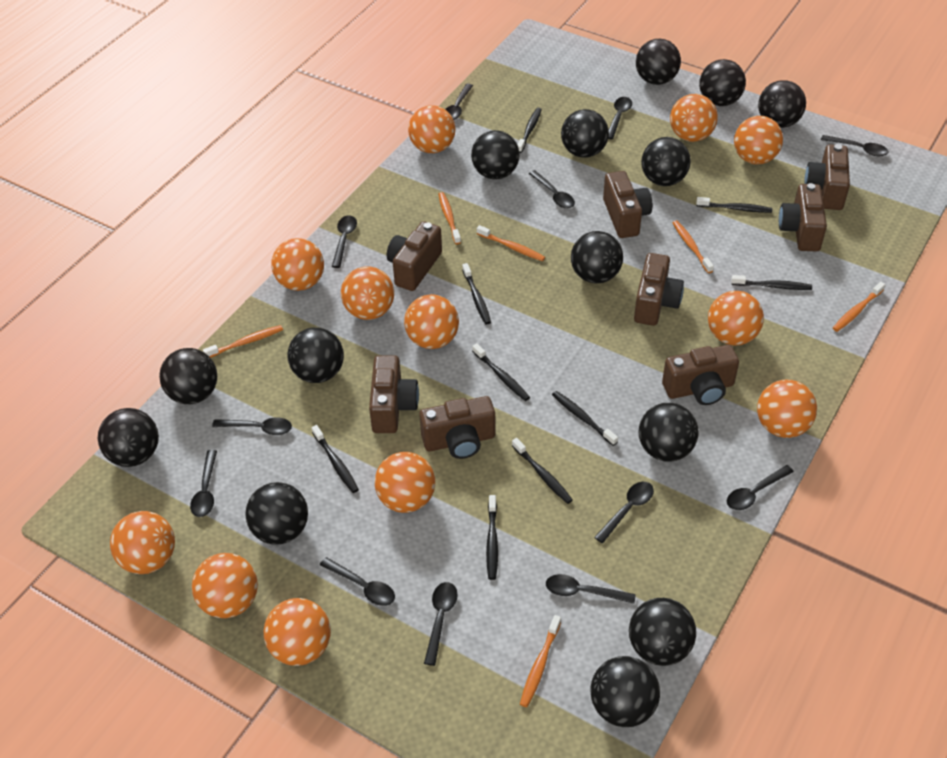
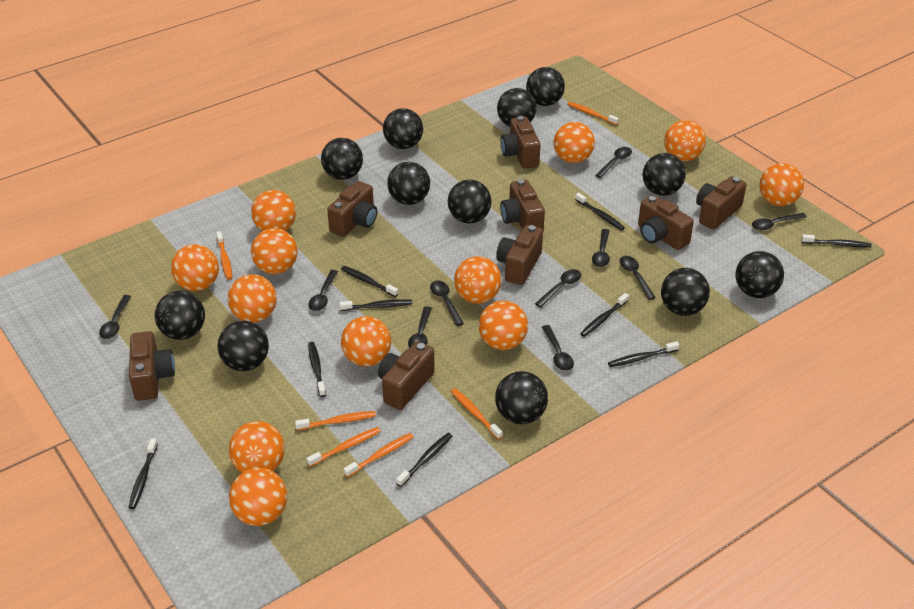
black ball: [98,408,159,467] [159,348,217,404] [245,482,308,545] [287,327,344,383] [471,130,519,179] [561,109,609,158] [571,231,623,284] [590,656,660,727] [629,598,696,666] [636,39,681,85] [639,403,699,462] [641,137,691,186] [699,59,746,106] [758,80,806,128] = 14 -> [155,291,205,340] [217,321,269,371] [321,138,363,180] [383,108,423,149] [387,162,430,205] [448,180,491,223] [495,371,548,424] [497,88,537,127] [526,67,565,106] [643,153,686,196] [661,268,710,316] [736,251,784,298] = 12
black spoon: [190,450,217,517] [212,417,292,435] [320,557,395,606] [332,215,357,268] [424,582,458,666] [445,84,473,120] [529,170,575,208] [546,574,636,604] [594,482,654,543] [608,97,632,139] [727,465,794,510] [821,135,888,156] = 12 -> [99,295,131,339] [309,270,338,311] [408,306,432,348] [430,280,464,326] [535,269,581,307] [542,325,574,371] [592,229,610,267] [595,147,632,178] [620,256,656,300] [752,213,807,230] = 10

